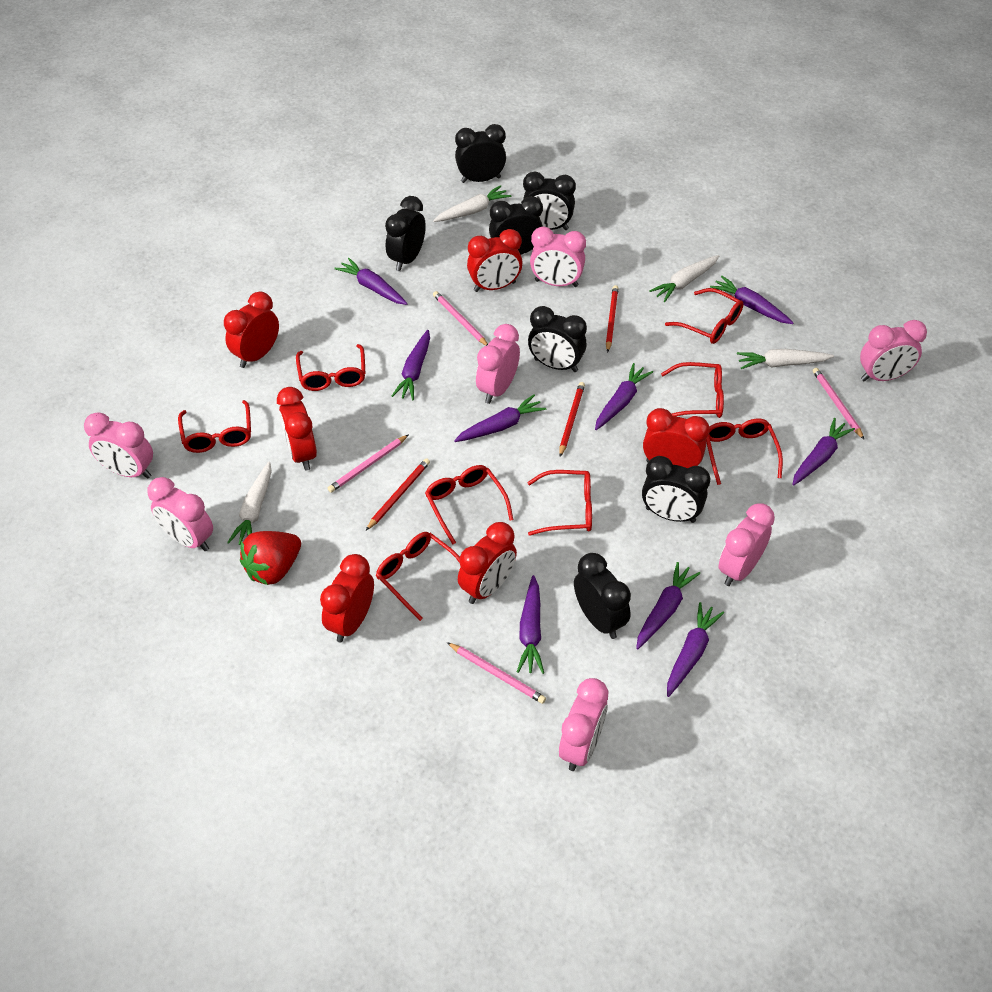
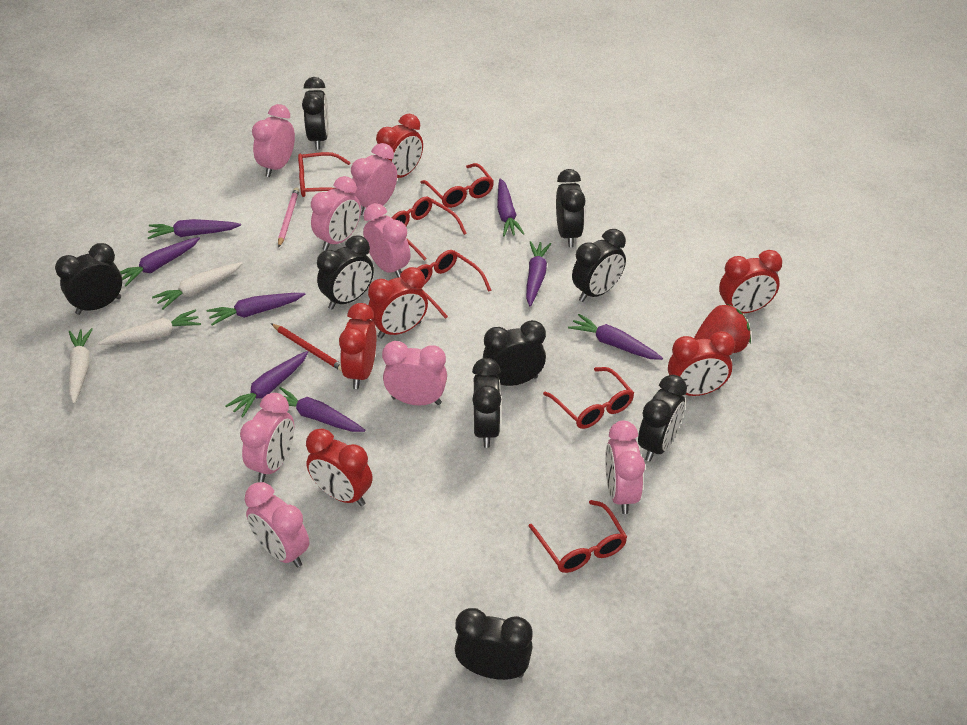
black clock: [385,196,426,271] [455,124,506,183] [489,196,543,254] [523,172,576,230] [528,306,587,372] [574,553,631,639] [642,456,710,523] = 7 -> [55,243,122,315] [302,77,329,150] [317,235,374,309] [455,608,533,680] [472,358,501,448] [483,320,546,386] [556,169,585,247] [572,229,626,302] [638,375,687,462] = 9
pink clock: [84,412,153,479] [148,477,213,551] [476,324,520,404] [530,227,586,287] [559,678,608,771] [719,503,775,586] [860,320,927,381] = 7 -> [240,393,294,482] [245,482,309,568] [252,104,295,177] [311,176,361,251] [351,143,397,216] [363,203,410,278] [382,341,447,406] [605,421,645,514] = 8
pink pencil: [328,434,409,493] [433,291,488,346] [447,642,546,704] [813,368,864,439] = 4 -> [278,188,299,248] = 1
purple carrot: [334,258,408,305] [392,330,430,400] [454,395,546,442] [517,575,544,674] [595,363,653,430] [636,562,700,649] [667,602,724,697] [710,276,794,324] [792,418,855,486] = 9 -> [120,237,200,286] [148,219,241,239] [207,293,305,326] [225,351,308,418] [279,387,365,432] [497,178,524,237] [526,241,551,307] [568,314,663,360] = 8
red glasses: [178,400,251,453] [296,344,365,391] [376,532,460,621] [425,465,513,544] [527,470,592,536] [661,362,724,418] [665,288,743,344] [706,419,783,485] = 8 -> [298,152,351,197] [392,196,467,261] [418,250,491,319] [420,163,494,208] [528,500,627,573] [543,367,634,429] = 6
red pencil: [366,458,430,530] [559,382,585,457] [606,285,619,352] = 3 -> [271,323,342,371] = 1
white carrot: [227,462,272,545] [433,185,511,222] [649,255,719,302] [737,349,834,369] = 4 -> [69,328,93,404] [98,309,201,345] [152,262,243,310] = 3

